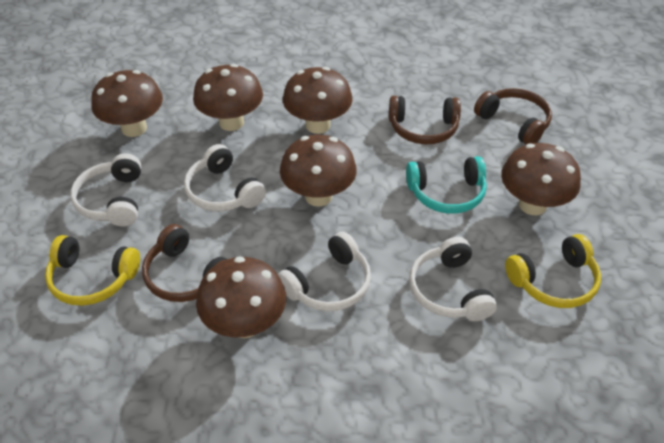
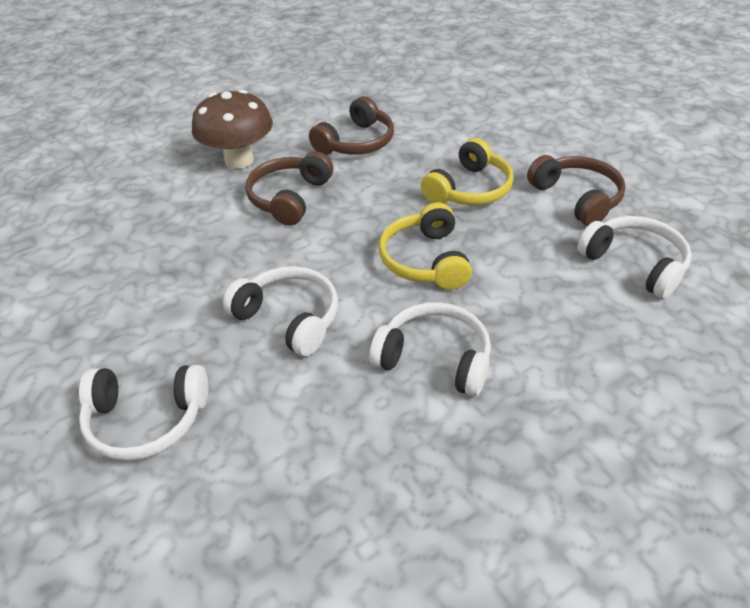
brown mushroom: [91,70,163,137] [193,64,263,131] [196,256,286,338] [280,135,357,207] [283,67,353,134] [501,143,581,215] = 6 -> [192,90,273,169] = 1
turquoise headphones: [406,156,487,214] = 1 -> none = 0

